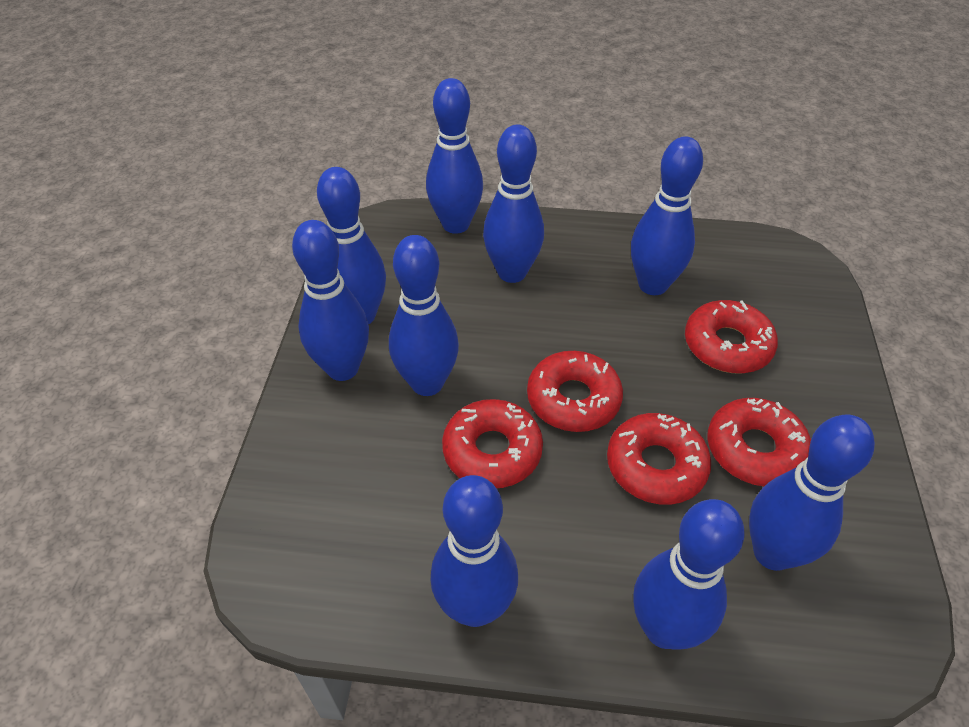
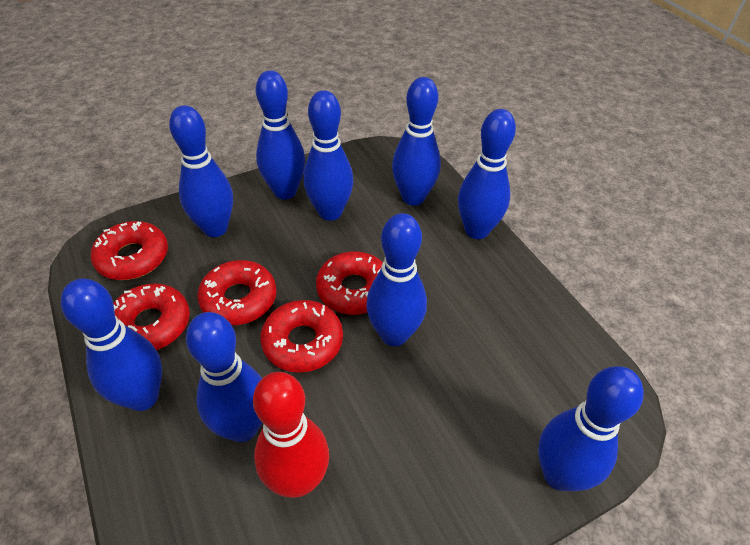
red bowling pin: none = 0 -> [253,372,329,498] = 1

